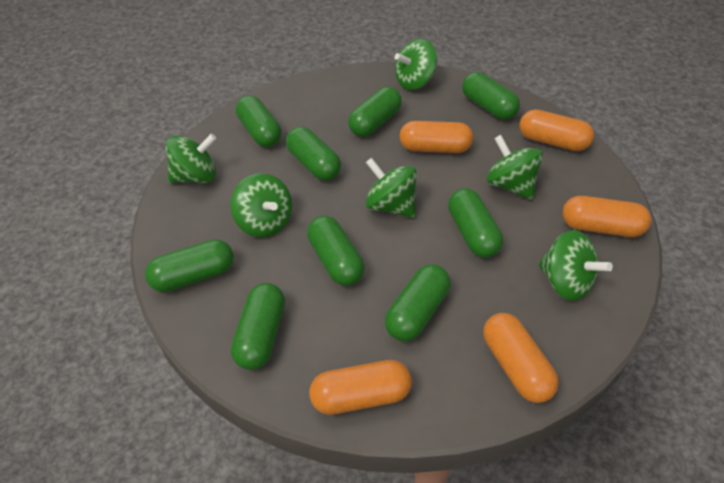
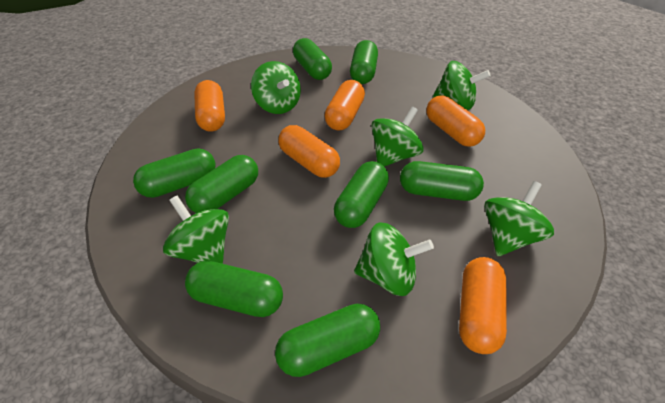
green capsule: [145,239,234,292] [231,283,285,370] [236,95,282,147] [286,127,341,181] [307,216,364,286] [348,87,402,137] [385,264,451,341] [448,188,503,258] [462,72,520,120] = 9 -> [133,148,216,198] [185,155,258,213] [185,261,283,317] [275,304,380,377] [293,38,332,80] [334,161,389,228] [350,40,378,84] [400,161,484,201] = 8

